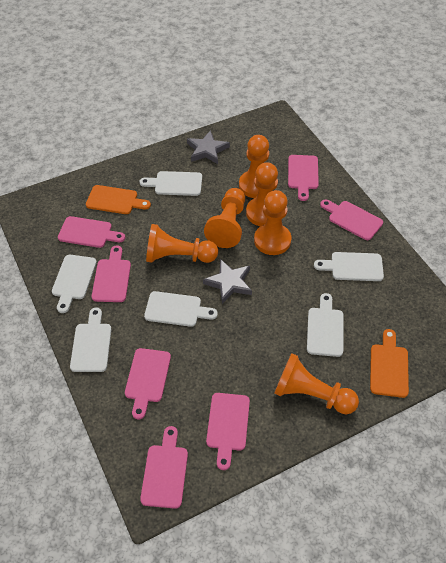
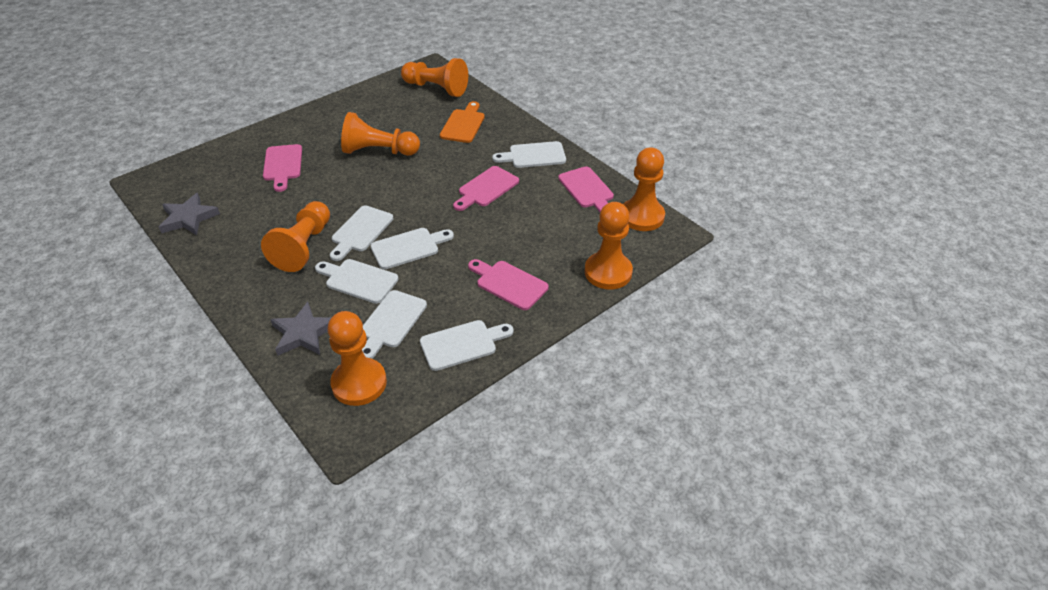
orange cutting board: [86,185,151,214] [370,329,409,398] = 2 -> [440,101,485,143] = 1
pink cutting board: [58,216,125,248] [92,245,131,302] [125,348,171,419] [140,426,188,509] [206,393,250,470] [288,155,319,201] [320,199,383,240] = 7 -> [263,144,302,192] [453,166,519,211] [468,259,549,310] [558,166,614,212] = 4

